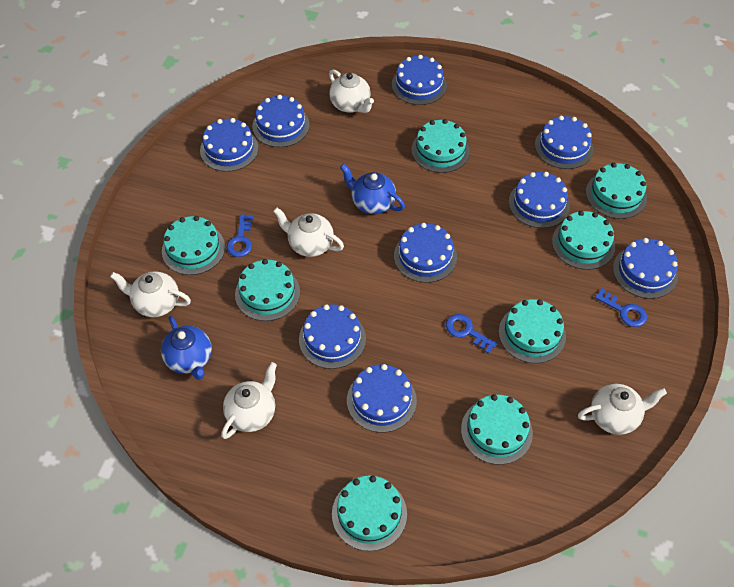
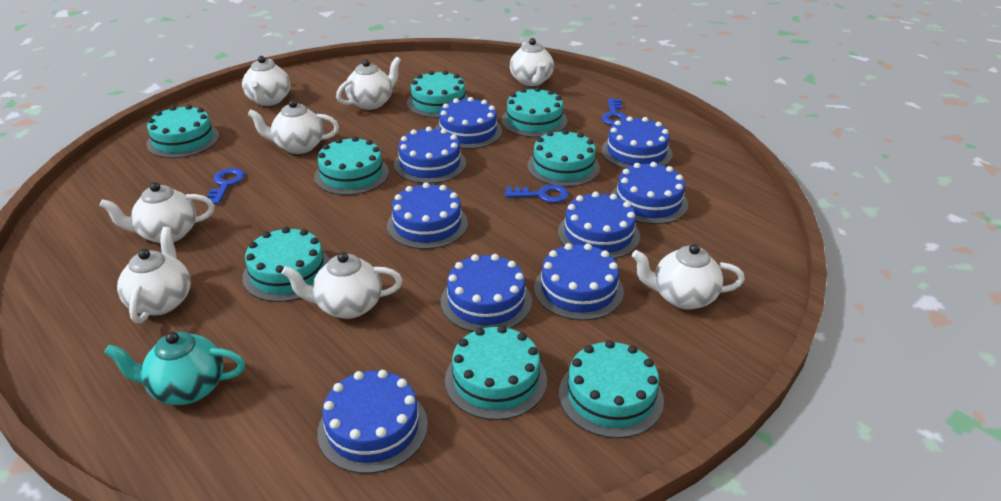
blue teapot: [161,316,212,380] [340,164,405,214] = 2 -> none = 0
turquoise teapot: none = 0 -> [104,332,245,405] = 1
white teapot: [110,271,191,317] [221,362,277,439] [273,207,344,257] [329,70,374,113] [578,384,667,435] = 5 -> [100,182,214,243] [117,227,191,323] [242,56,290,106] [247,100,339,154] [282,252,403,319] [336,57,401,110] [510,38,554,86] [632,244,745,310] = 8

